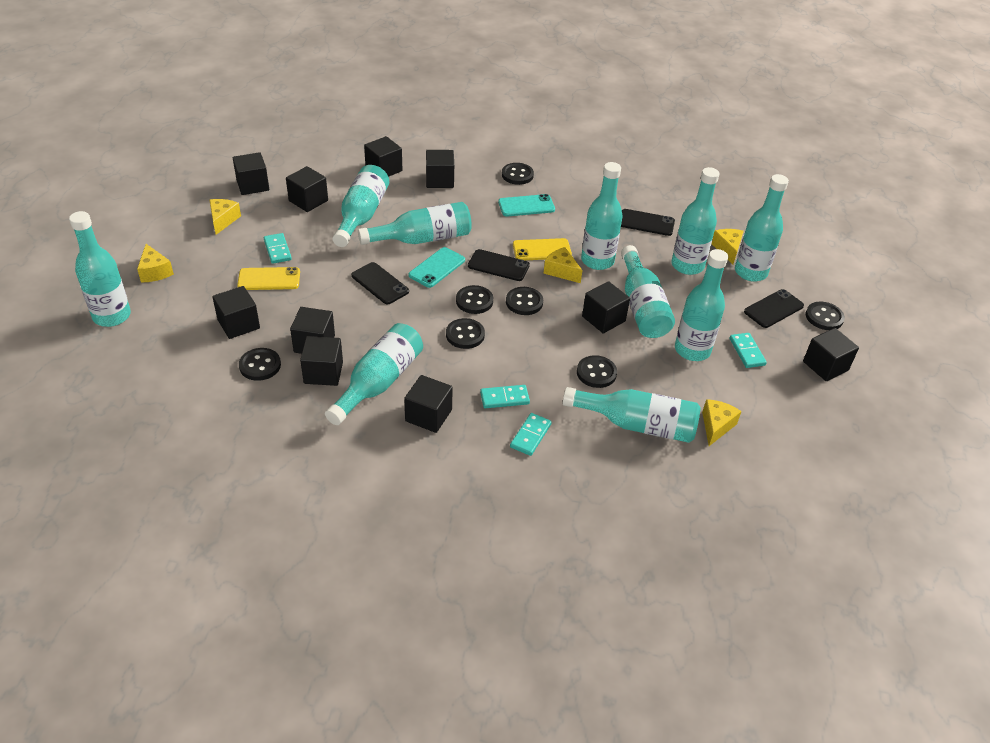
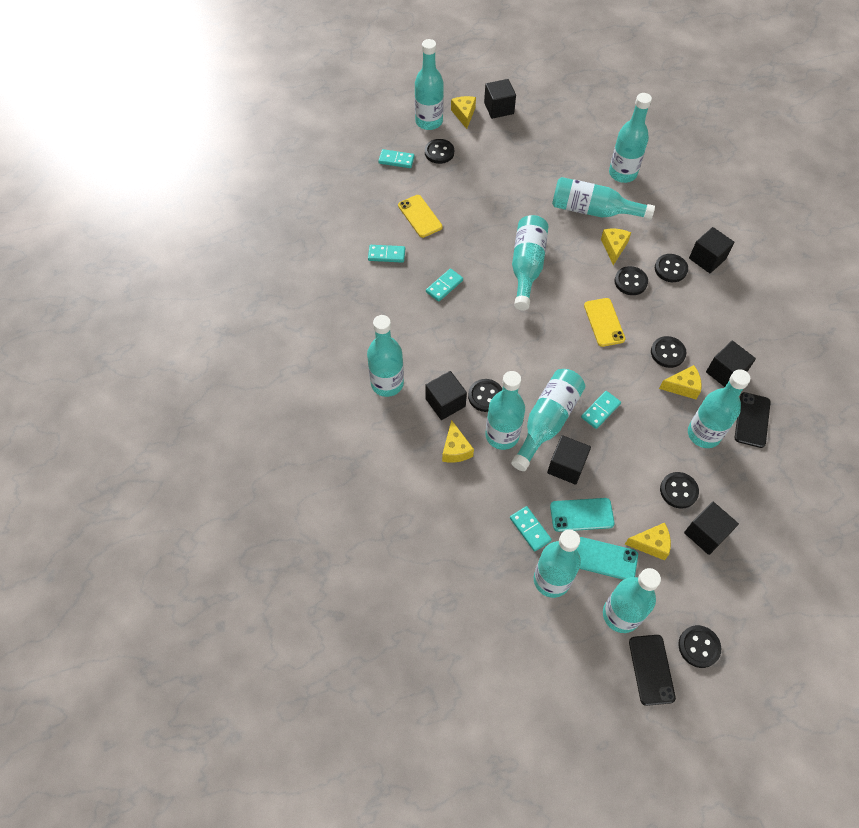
black cube: [212,286,260,339] [233,152,269,195] [286,166,328,212] [290,307,335,354] [300,336,343,386] [364,136,402,177] [404,375,453,433] [426,150,454,188] [582,281,630,333] [803,328,859,381] = 10 -> [425,371,467,420] [484,79,516,119] [547,435,591,485] [684,502,739,555] [689,227,734,273] [706,341,756,387] = 6
black phone: [351,262,409,304] [468,249,530,281] [621,209,675,236] [744,289,804,328] = 4 -> [629,635,676,706] [735,392,771,448] = 2
turquoise domino: [264,233,292,264] [480,385,530,408] [510,413,552,456] [730,333,767,368] = 4 -> [368,245,405,263] [378,149,415,168] [426,268,463,302] [510,506,552,552] [581,391,621,429] = 5

